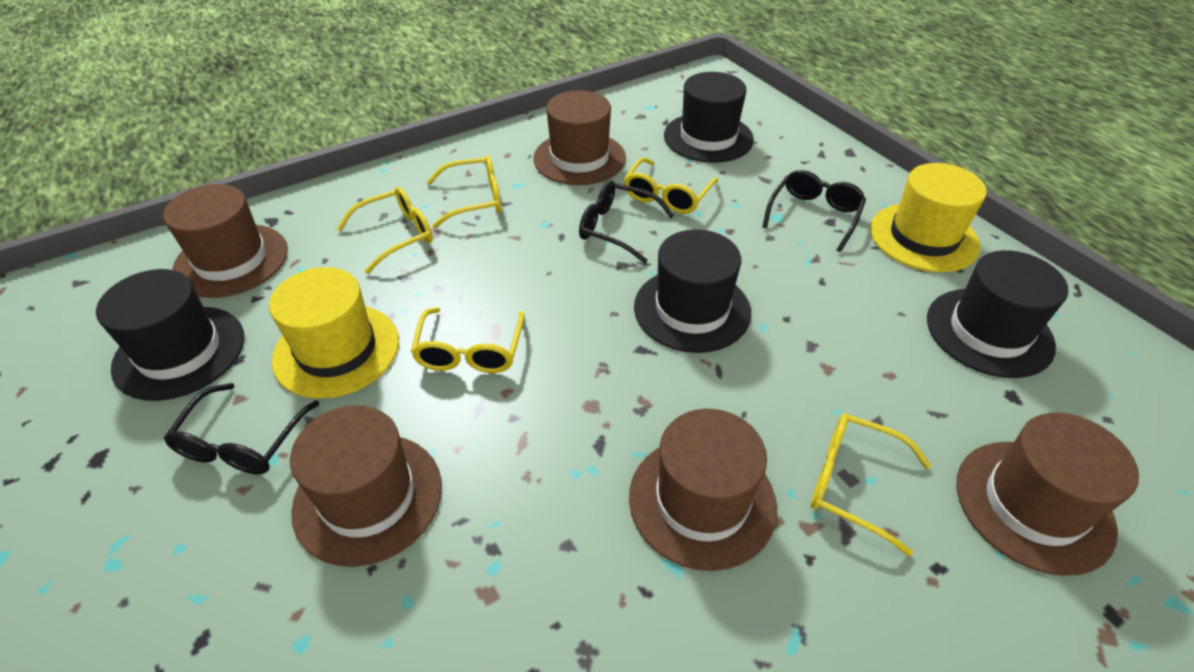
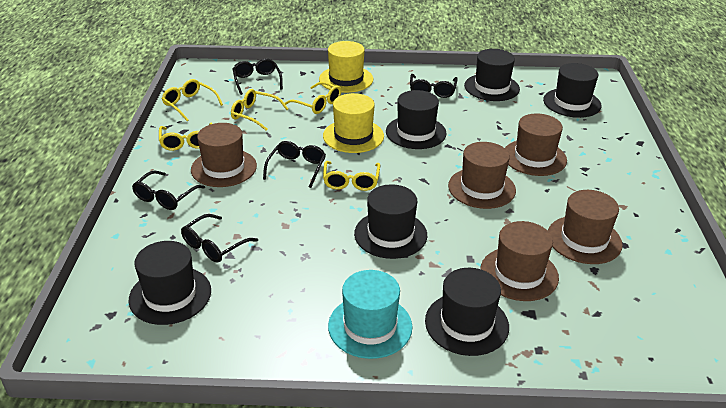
black glasses: [164,383,319,474] [579,180,674,263] [762,170,866,252] = 3 -> [132,170,205,210] [181,214,258,263] [233,58,283,95] [263,141,326,188] [410,74,458,98] = 5
black hat: [96,269,244,401] [634,229,751,353] [664,72,754,163] [927,250,1068,378] = 4 -> [129,241,211,325] [354,184,427,259] [386,90,447,149] [425,268,509,356] [464,49,520,101] [543,63,601,118] = 6
turquoise hat: none = 0 -> [328,270,412,359] = 1

